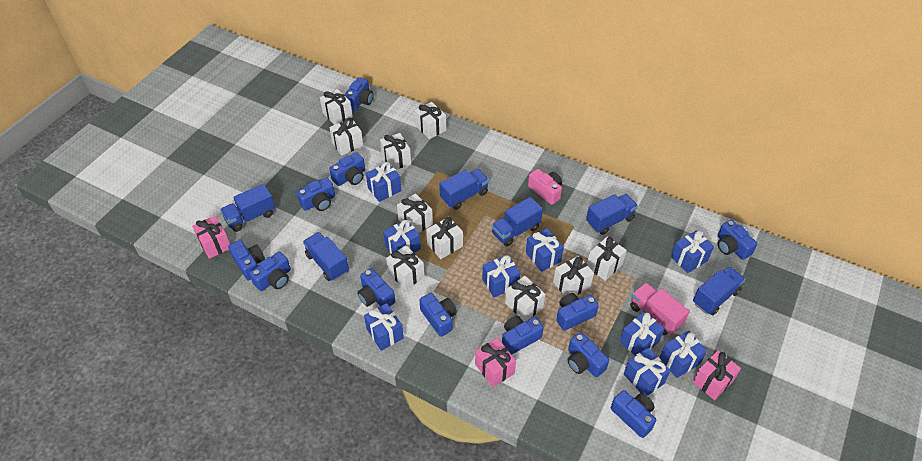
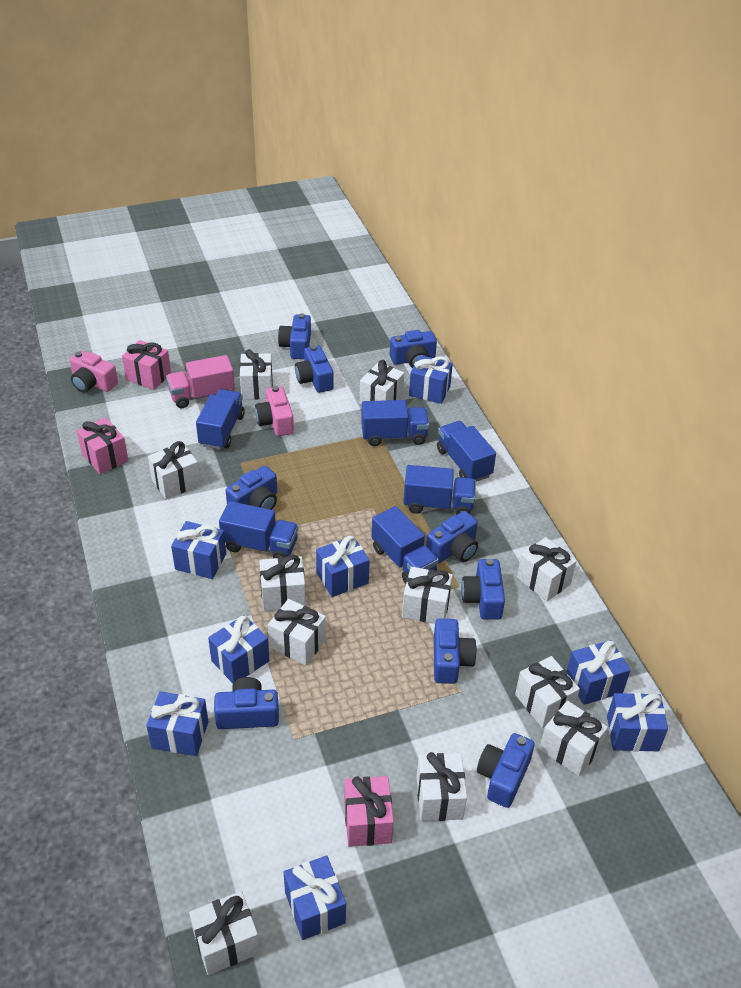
blue camera: [228,240,265,281] [249,252,291,291] [297,177,335,211] [329,152,365,186] [344,77,374,111] [357,268,395,307] [419,293,457,337] [502,316,544,355] [556,293,599,331] [567,332,609,377] [611,390,656,438] [718,220,757,260] = 12 -> [214,677,279,729] [226,466,277,510] [278,313,311,359] [295,345,334,393] [390,330,437,368] [426,511,478,563] [434,618,477,684] [461,558,505,620] [477,733,535,808] = 9
blue gift: [364,303,404,351] [366,162,401,202] [383,219,421,254] [482,255,520,297] [526,228,564,272] [620,311,665,356] [624,347,671,396] [659,331,707,378] [671,230,714,273] = 9 -> [146,691,208,756] [171,521,226,579] [208,615,269,683] [284,855,346,940] [316,536,370,597] [409,355,453,404] [566,640,631,705] [607,693,668,751] = 8
pink camera: [528,169,562,205] = 1 -> [69,351,118,392] [255,386,294,436] = 2
white gift: [320,89,353,125] [329,118,364,156] [380,133,411,170] [386,245,425,290] [397,194,433,233] [415,102,446,139] [426,217,463,259] [505,276,545,322] [553,256,594,296] [587,237,627,281] = 10 -> [148,441,200,499] [189,891,260,975] [240,349,273,399] [259,555,306,611] [268,599,326,665] [360,360,404,405] [402,567,453,624] [416,752,467,821] [515,656,580,728] [517,537,576,601] [539,701,608,776] = 11

